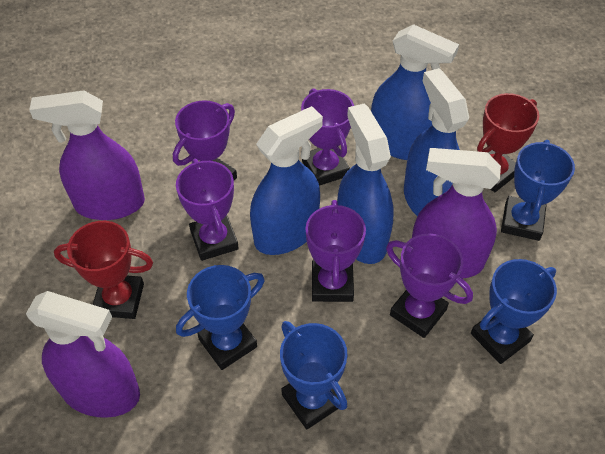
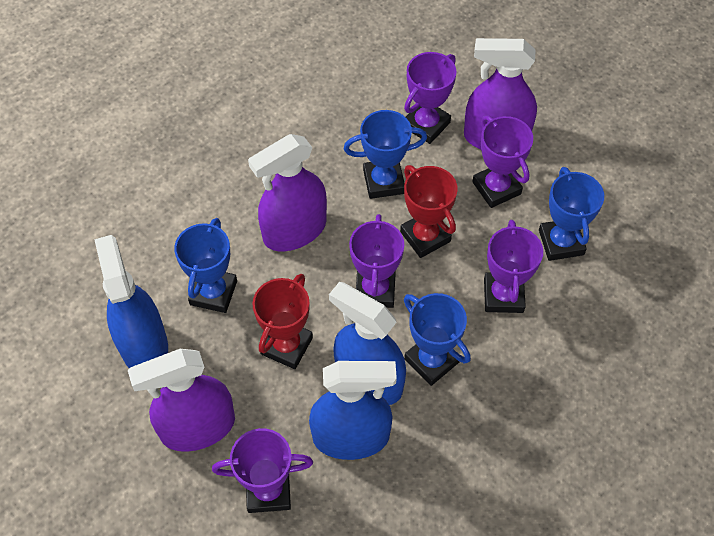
blue spray bottle: [250,106,323,255] [337,103,394,264] [371,24,459,160] [404,68,469,216] = 4 -> [94,235,168,368] [309,361,397,460] [329,282,406,405] = 3

